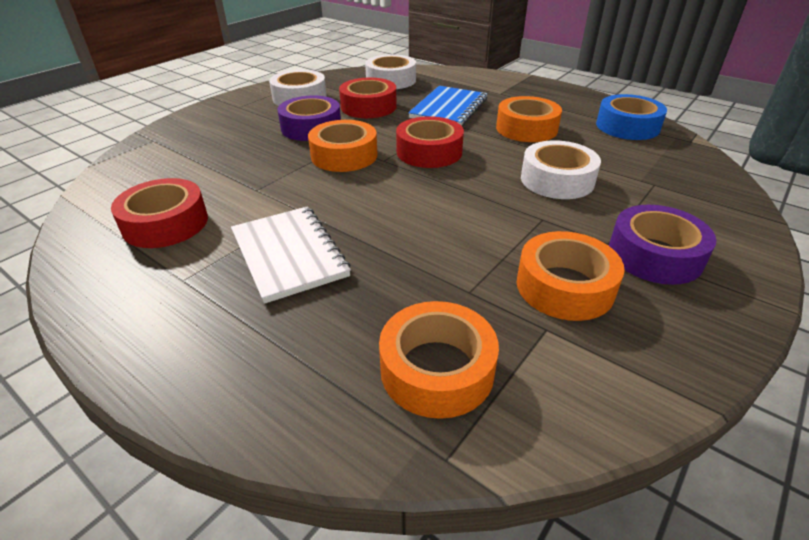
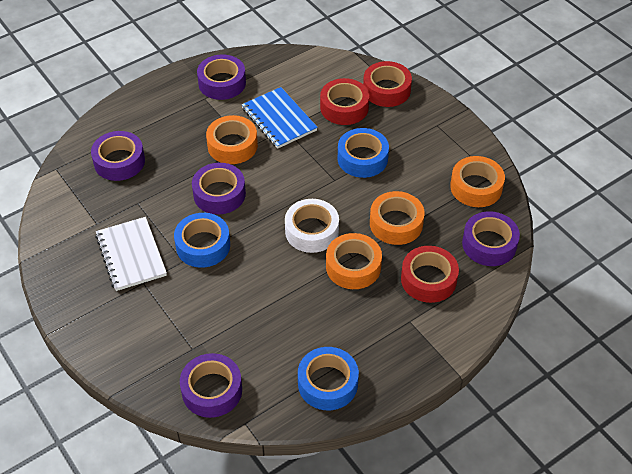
blue tape: [596,94,667,140] = 1 -> [174,213,230,268] [298,347,359,410] [338,128,389,178] = 3
purple tape: [277,95,341,141] [609,205,716,285] = 2 -> [91,131,145,181] [180,353,242,418] [192,163,246,214] [197,55,246,100] [462,211,520,266] = 5
white tape: [269,70,327,106] [365,54,416,89] [521,140,601,199] = 3 -> [285,199,339,253] = 1

